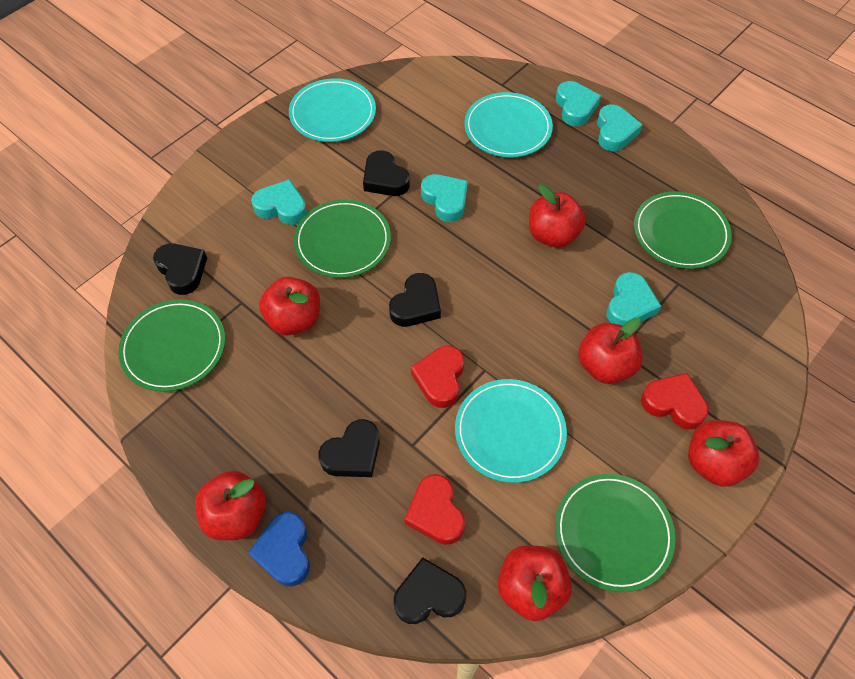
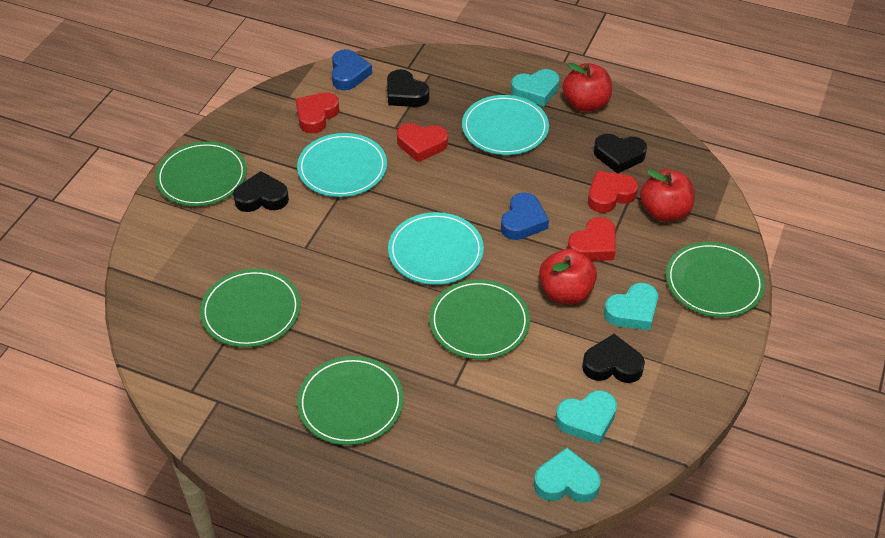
black heart: [153,243,207,295] [318,419,380,477] [363,150,410,196] [389,273,441,327] [394,557,466,624] = 5 -> [233,171,289,212] [387,69,430,107] [582,334,645,383] [594,134,647,174] = 4
blue heart: [248,512,310,586] = 1 -> [332,49,372,90] [501,192,549,240] = 2
green plate: [118,299,225,392] [294,199,391,278] [555,474,676,592] [634,191,732,269] = 4 -> [155,141,247,206] [200,269,301,348] [297,356,404,445] [429,279,530,359] [666,242,765,318] = 5
red apple: [195,471,266,540] [259,277,320,336] [498,545,572,621] [529,184,586,248] [578,318,643,384] [688,420,759,487] = 6 -> [539,249,597,304] [563,63,612,112] [640,169,694,222] = 3
red heart: [404,474,465,545] [411,346,464,408] [641,373,709,430] = 3 -> [296,92,339,133] [397,123,448,162] [567,217,616,261] [588,171,638,213] = 4
turquoise heart: [251,179,307,225] [421,174,468,222] [556,81,601,126] [597,104,643,151] [607,272,661,326] = 5 -> [511,69,560,106] [534,448,601,503] [555,390,617,444] [604,283,658,330] = 4

